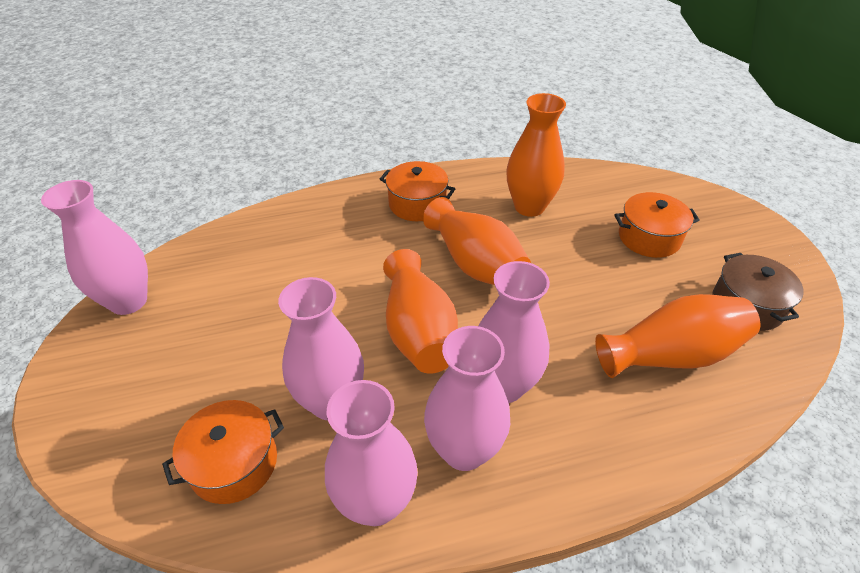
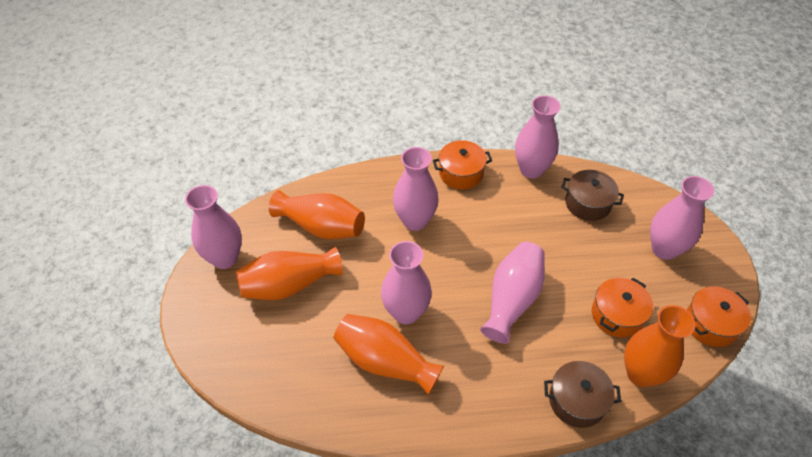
brown pot: [712,253,804,331] = 1 -> [544,361,621,428] [561,170,624,221] = 2
pink vase: [41,180,148,315] [278,277,364,420] [325,380,418,526] [424,326,510,471] [478,261,550,403] = 5 -> [185,185,242,269] [381,241,432,324] [393,147,439,231] [480,242,545,344] [515,95,561,179] [650,176,714,260] = 6

